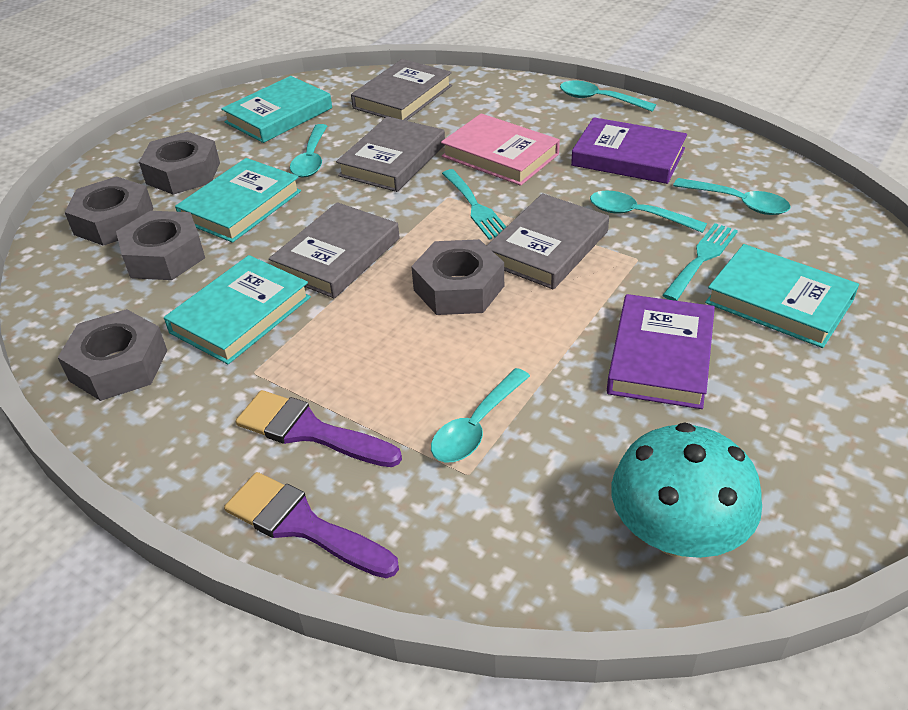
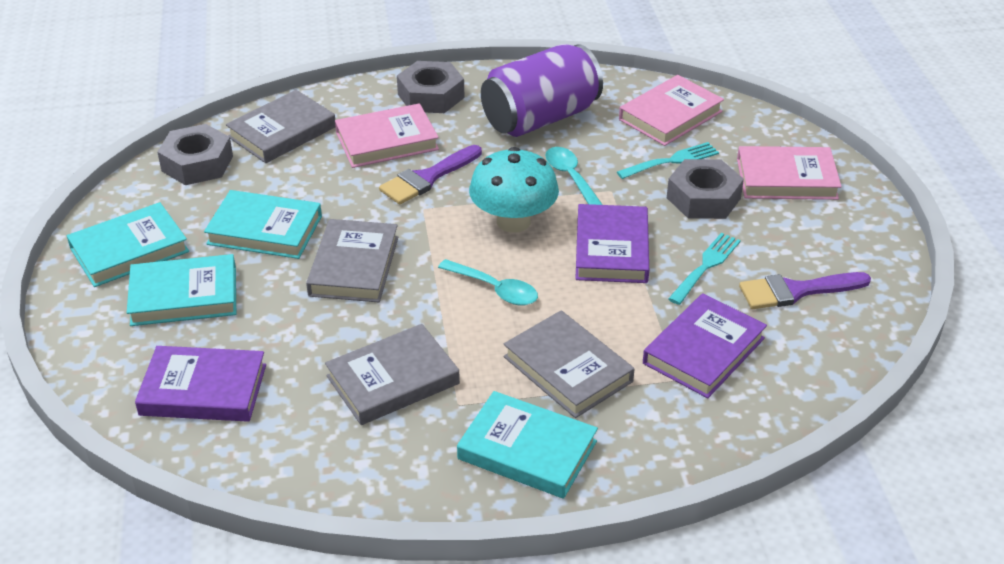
grey nut: [57,309,167,401] [65,176,154,246] [116,211,205,280] [139,132,220,195] [411,239,504,315] = 5 -> [157,124,233,185] [397,61,465,113] [667,159,744,219] = 3
pink book: [441,113,560,186] = 1 -> [335,103,439,168] [619,75,724,146] [737,146,842,200] = 3
purple book: [571,117,687,184] [607,294,715,409] = 2 -> [135,346,266,422] [575,204,649,283] [643,293,767,398] = 3
purple can: none = 0 -> [481,44,603,137] = 1
turquoise spoon: [290,124,327,178] [431,368,530,462] [560,80,656,111] [590,191,707,233] [673,178,791,215] = 5 -> [438,259,538,305] [545,147,603,205] = 2

